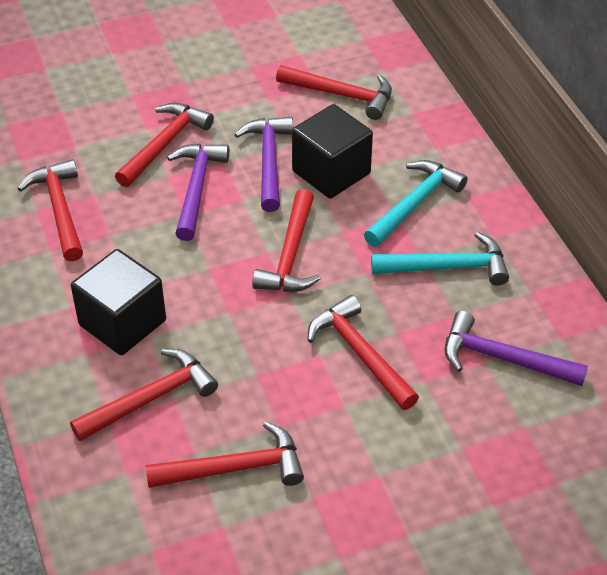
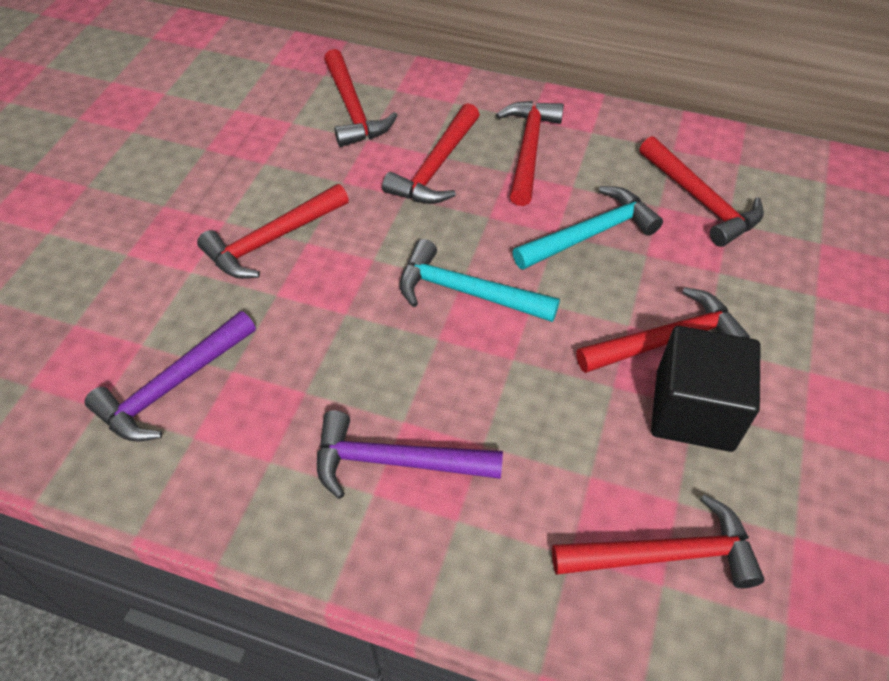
black cube: [71,249,166,355] [292,104,373,199] = 2 -> [651,326,761,452] = 1
purple hammer: [167,144,229,241] [234,117,293,212] [444,311,588,386] = 3 -> [85,311,256,441] [317,410,503,499] = 2

